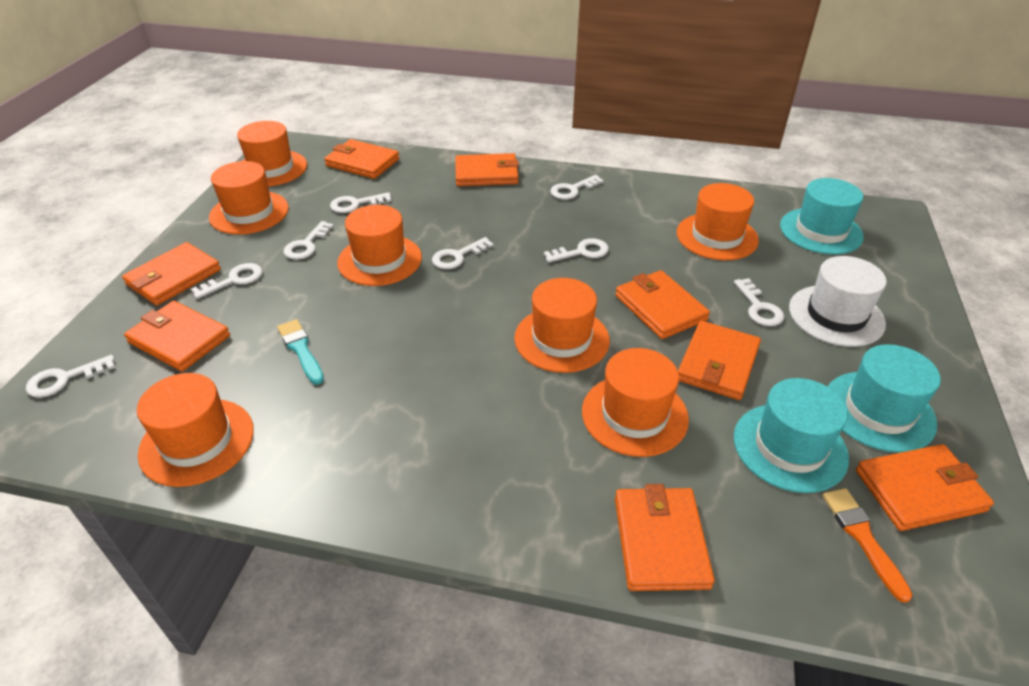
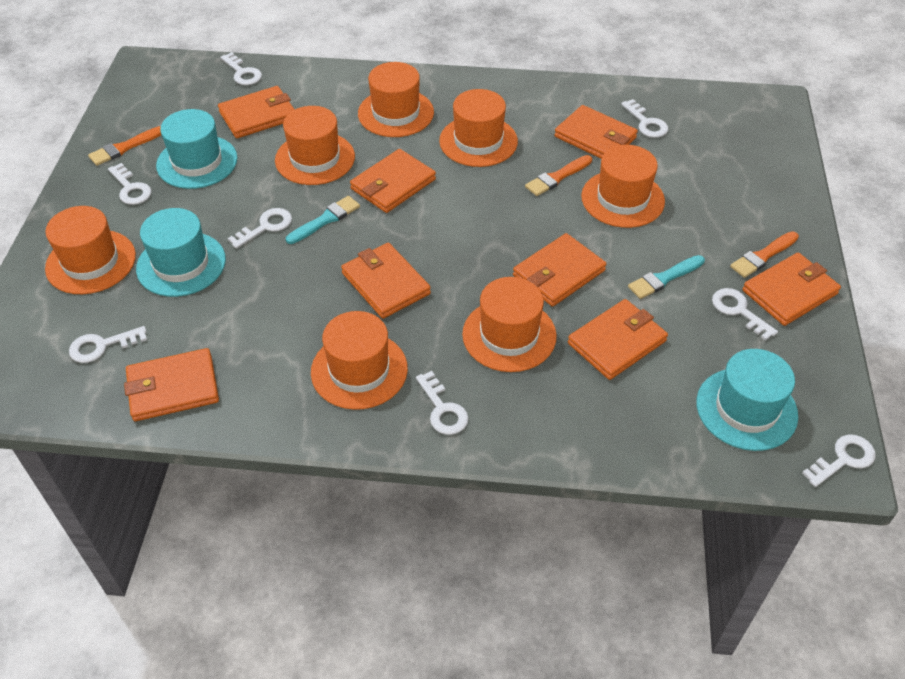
orange brush: [822,488,912,603] = 1 -> [88,126,161,166] [525,155,592,196] [730,231,799,278] = 3
turquoise brush: [277,319,324,385] = 1 -> [286,196,360,244] [628,255,705,299] = 2
white hat: [789,256,887,347] = 1 -> none = 0

